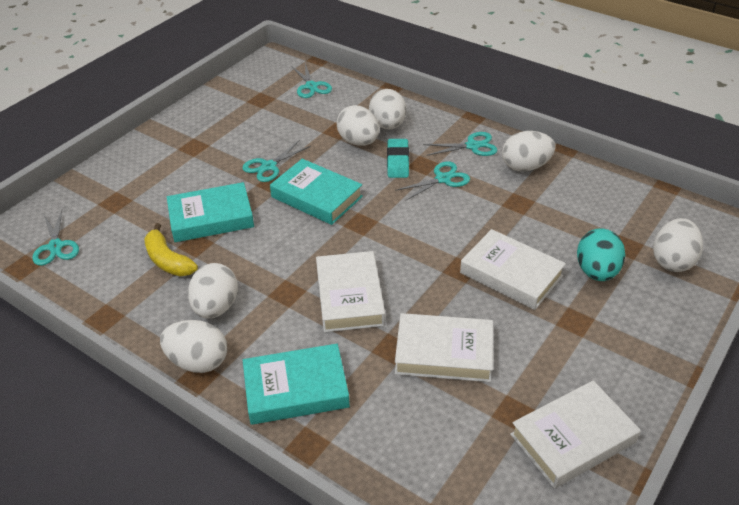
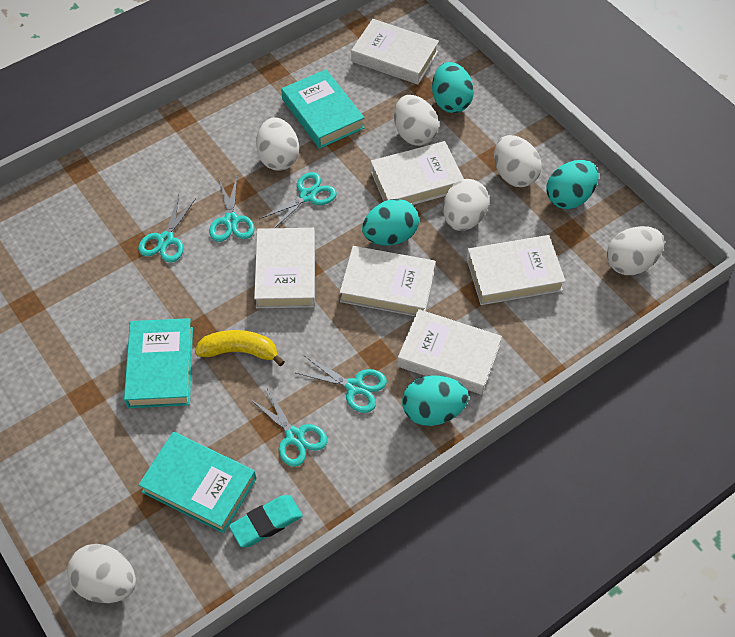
turquoise egg: [577,228,625,281] = 1 -> [362,199,419,245] [402,375,469,426] [432,62,474,113] [547,160,598,209] = 4
white book: [316,251,385,332] [395,313,493,382] [460,229,566,310] [510,381,641,489] = 4 -> [254,228,315,308] [340,246,436,316] [351,19,439,84] [370,141,464,205] [397,309,502,394] [466,235,566,305] = 6

